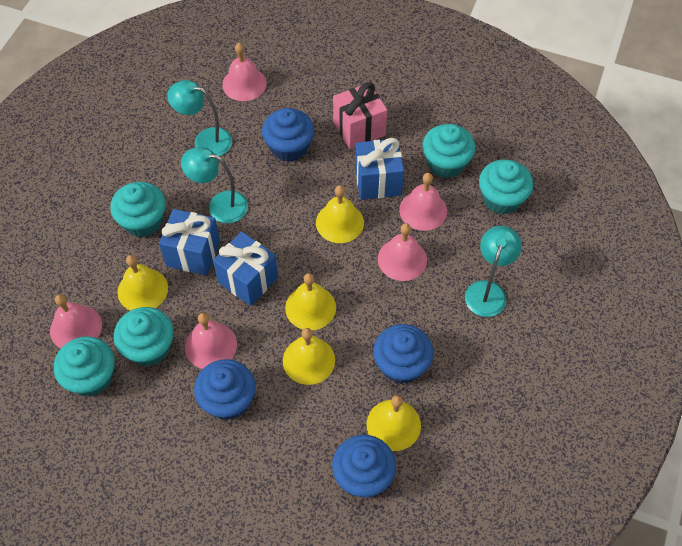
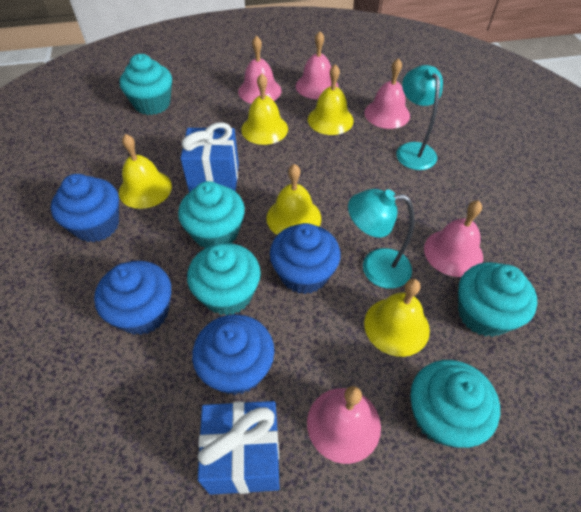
blue gift: [159,209,220,275] [213,231,278,306] [355,138,404,200] = 3 -> [180,122,239,193] [198,401,280,495] = 2
pink gift: [333,82,387,149] = 1 -> none = 0
turquoise lamp: [167,80,232,156] [181,147,248,223] [465,226,522,317] = 3 -> [348,189,415,289] [396,65,443,170] = 2

